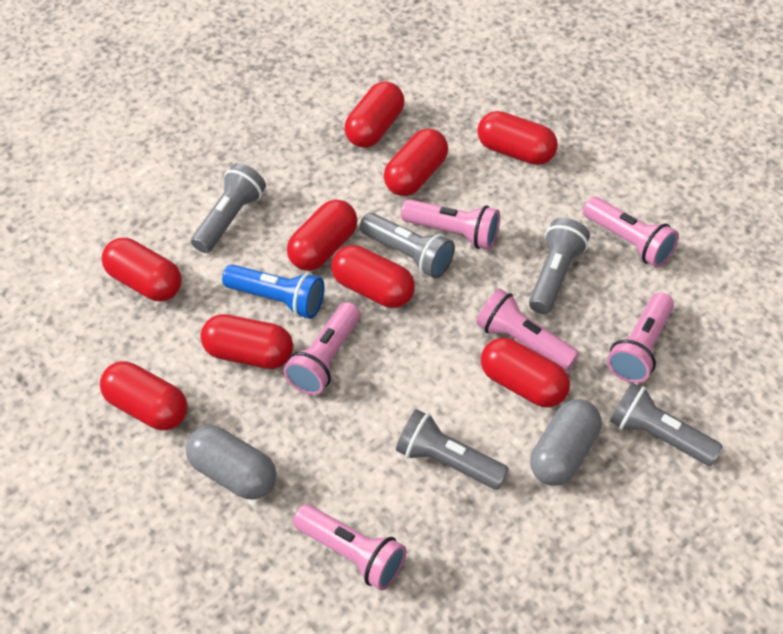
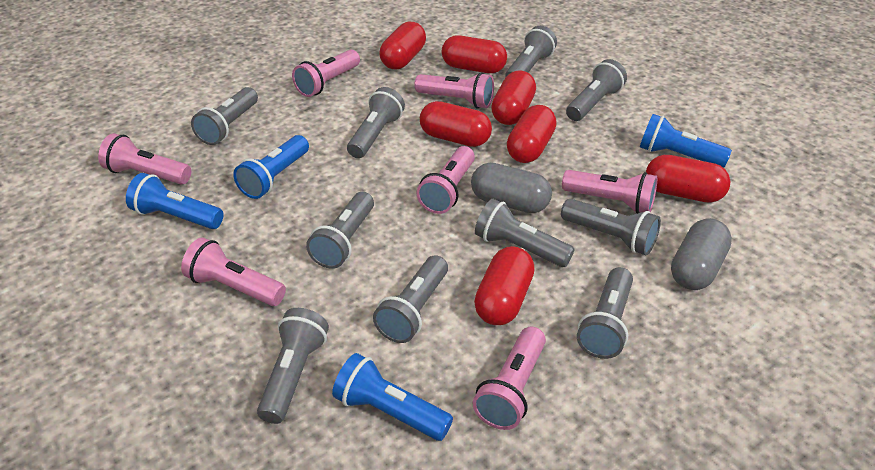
blue flashlight: [222,264,324,319] = 1 -> [126,173,224,229] [233,135,309,199] [332,353,453,441] [640,114,732,168] = 4
grey flashlight: [191,163,266,253] [360,213,455,278] [396,409,509,490] [529,218,590,314] [610,382,723,466] = 5 -> [191,87,258,145] [257,308,329,424] [306,192,374,269] [347,87,405,158] [373,255,448,343] [475,199,575,267] [505,26,557,77] [561,199,661,255] [566,59,627,121] [577,267,633,359] = 10
pink flashlight: [283,302,360,395] [293,504,406,590] [401,199,500,250] [476,289,579,371] [583,197,679,267] [607,292,674,383] = 6 -> [98,133,191,185] [181,238,286,306] [292,50,360,97] [414,72,494,109] [417,146,475,214] [473,327,546,430] [562,170,657,214] = 7
red capsule: [100,361,188,430] [102,238,182,301] [201,314,293,369] [287,199,358,271] [331,245,415,308] [344,81,404,148] [384,129,448,196] [478,111,558,165] [481,338,570,407] = 9 -> [380,21,426,69] [420,101,492,147] [442,35,507,73] [474,246,535,325] [491,71,536,125] [507,105,557,163] [646,155,731,203] = 7

